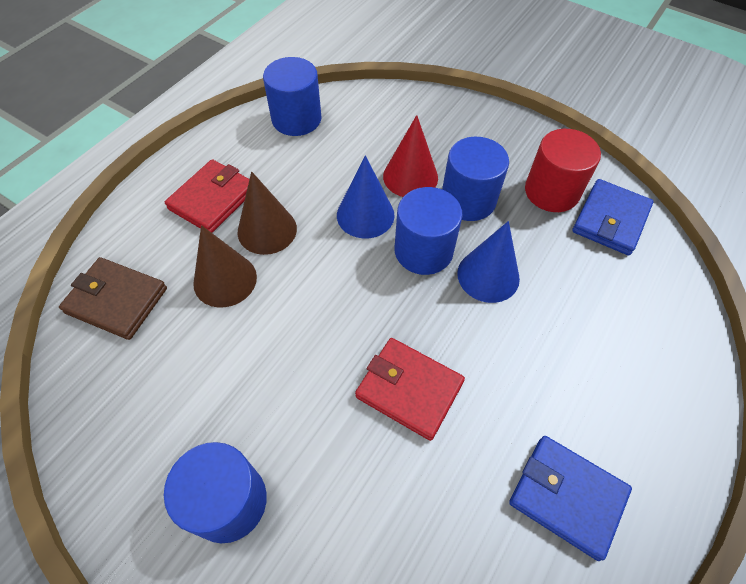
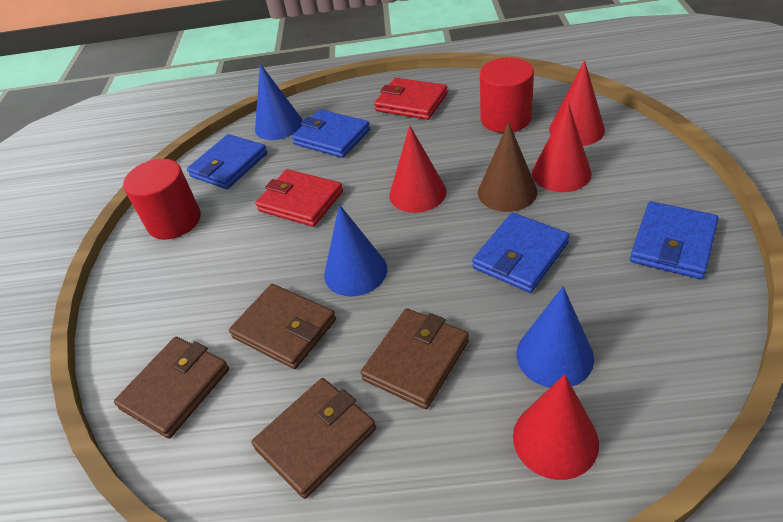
blue cone: [337,155,394,239] [457,221,520,303] = 2 -> [255,64,302,140] [324,204,387,296] [516,286,594,388] = 3
blue cylinder: [164,442,267,543] [263,57,322,136] [395,187,462,275] [442,137,509,221] = 4 -> none = 0
blue wallet: [509,436,632,561] [572,179,654,256] = 2 -> [187,134,267,189] [292,109,370,158] [472,213,570,293] [630,201,718,279] = 4
brown cone: [193,225,257,307] [237,171,297,255] = 2 -> [478,122,537,212] = 1
brown wallet: [59,257,167,340] = 1 -> [114,337,229,438] [229,284,336,369] [251,378,376,499] [361,308,469,409] = 4
red cone: [383,115,438,197] = 1 -> [389,126,447,213] [513,374,599,480] [532,103,592,192] [549,60,605,146] = 4
red cylinder: [525,129,601,212] = 1 -> [123,159,201,240] [480,57,534,133] = 2

